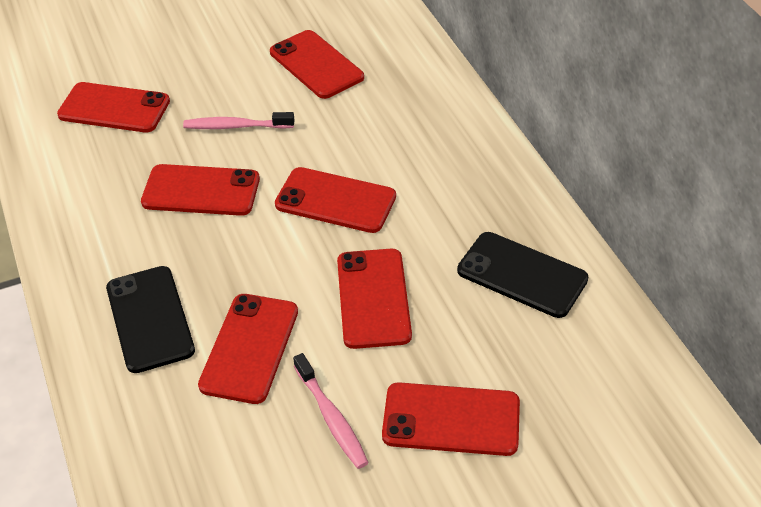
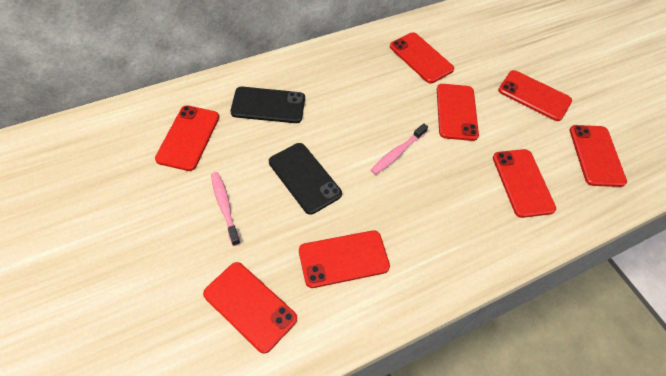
red phone: [57,82,170,133] [141,164,260,216] [198,294,298,404] [270,30,364,99] [275,167,396,233] [337,249,412,349] [382,382,520,456] = 7 -> [155,105,219,171] [203,262,297,354] [299,230,390,288] [390,32,454,83] [437,84,479,141] [493,149,556,218] [498,70,572,121] [569,125,627,187] = 8

